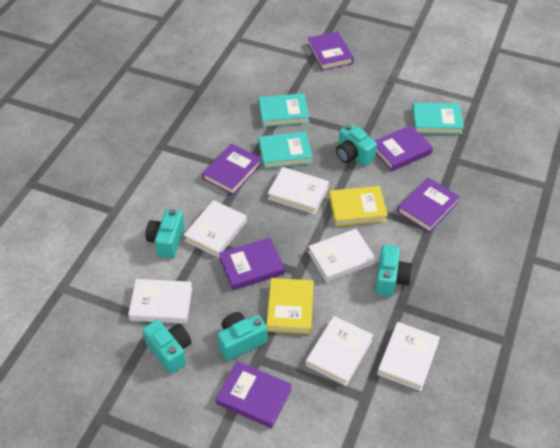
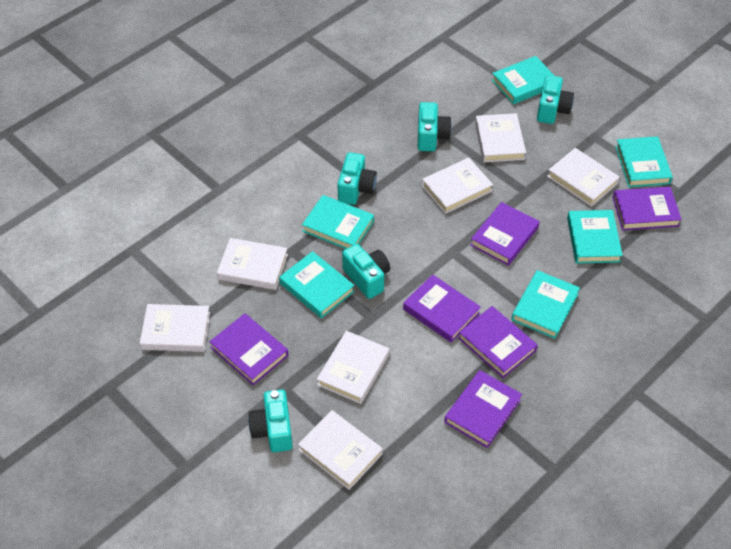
turquoise book: [259,93,309,127] [259,131,313,169] [412,103,464,135] = 3 -> [279,251,355,318] [302,195,374,249] [492,56,555,104] [511,270,580,339] [567,210,623,264] [615,136,673,187] = 6
white book: [128,279,192,324] [184,200,247,257] [268,167,329,214] [306,316,373,386] [308,229,376,282] [377,322,440,391] = 6 -> [140,304,210,352] [217,238,288,290] [298,410,383,490] [317,331,389,404] [422,158,493,214] [475,113,526,162] [547,148,620,207] = 7
yellow book: [266,278,314,334] [329,186,388,226] = 2 -> none = 0

